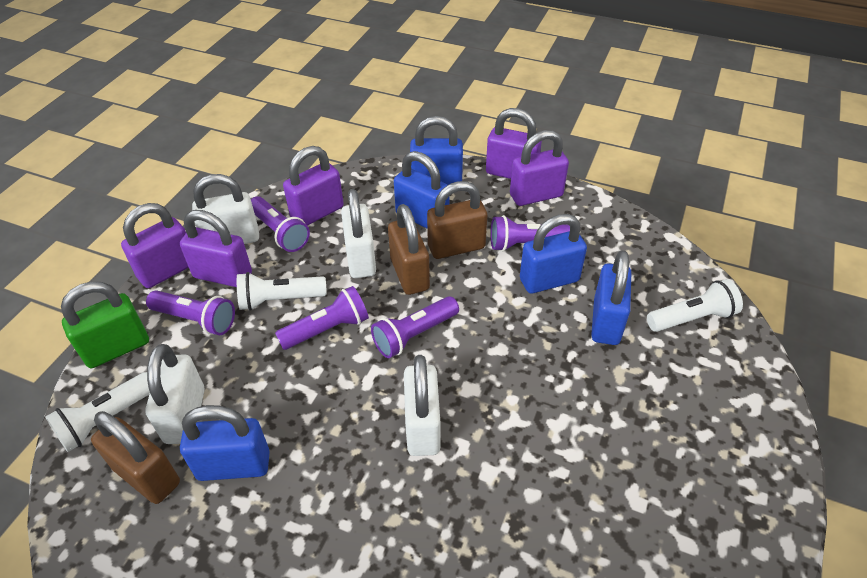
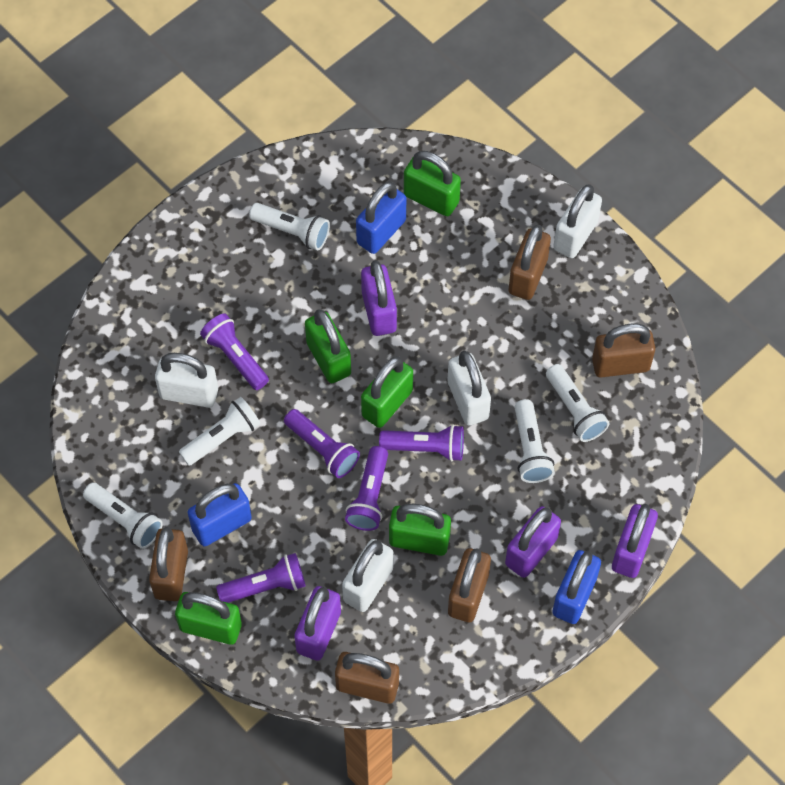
blue padlock: [180,405,270,481] [394,151,450,228] [410,116,463,185] [520,214,587,294] [591,250,631,345] = 5 -> [187,483,252,546] [356,181,406,254] [552,550,601,624] = 3
brown padlock: [91,411,180,504] [388,204,430,295] [427,181,488,259] = 3 -> [149,527,188,601] [335,652,399,704] [448,548,491,622] [509,225,551,300] [592,323,655,377] = 5
green padlock: [61,282,149,368] = 1 -> [175,592,242,645] [305,309,351,383] [361,356,413,428] [389,504,451,556] [404,151,461,216] = 5
purple padlock: [121,203,189,288] [180,210,252,287] [283,146,344,226] [486,108,542,179] [510,130,569,206] = 5 -> [294,586,341,661] [361,260,397,336] [505,506,561,578] [612,504,658,578] = 4
white flashlight: [45,372,150,452] [237,272,327,311] [647,279,743,332] = 3 -> [83,483,163,549] [179,397,260,465] [249,203,330,250] [515,399,555,483] [546,364,609,442] = 5

